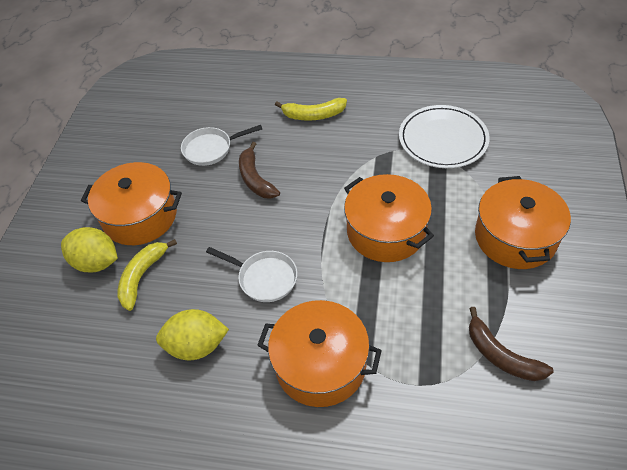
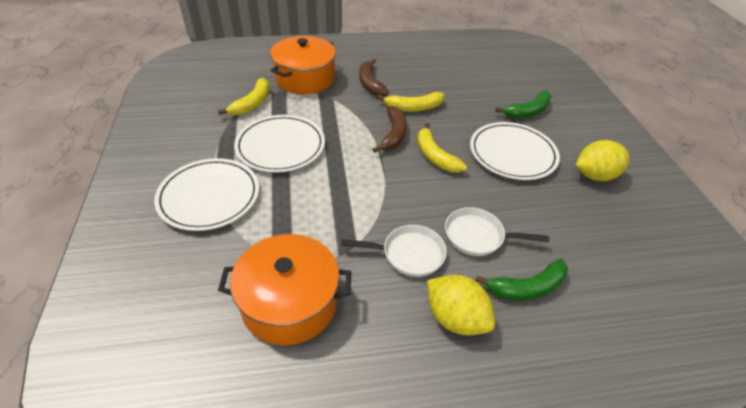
green banana: none = 0 -> [475,258,568,300] [495,91,551,118] = 2
orange pot: [81,162,182,245] [257,300,382,407] [344,174,434,262] [475,176,571,269] = 4 -> [218,234,352,345] [270,36,336,94] = 2
white plate: [399,105,490,168] = 1 -> [154,158,259,231] [234,115,325,173] [470,122,560,180] = 3
yellow banana: [117,239,177,311] [275,98,347,121] = 2 -> [218,78,269,115] [377,92,444,112] [417,123,467,173] = 3

